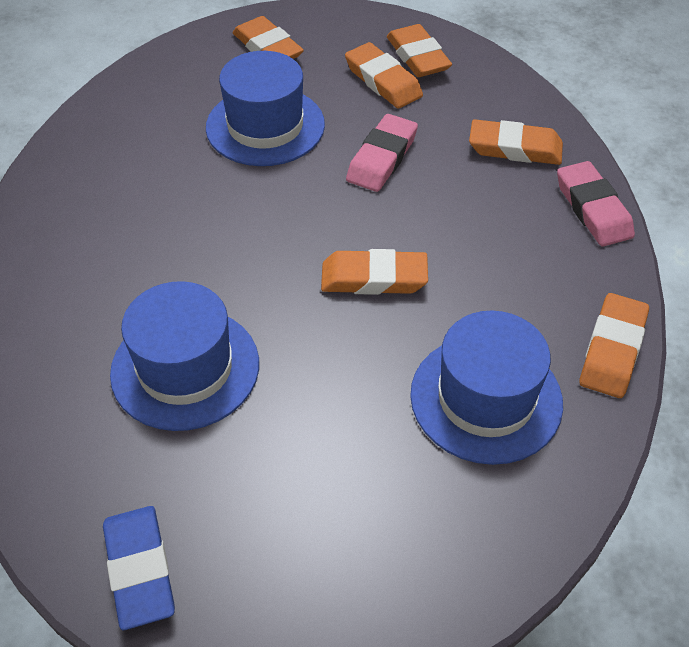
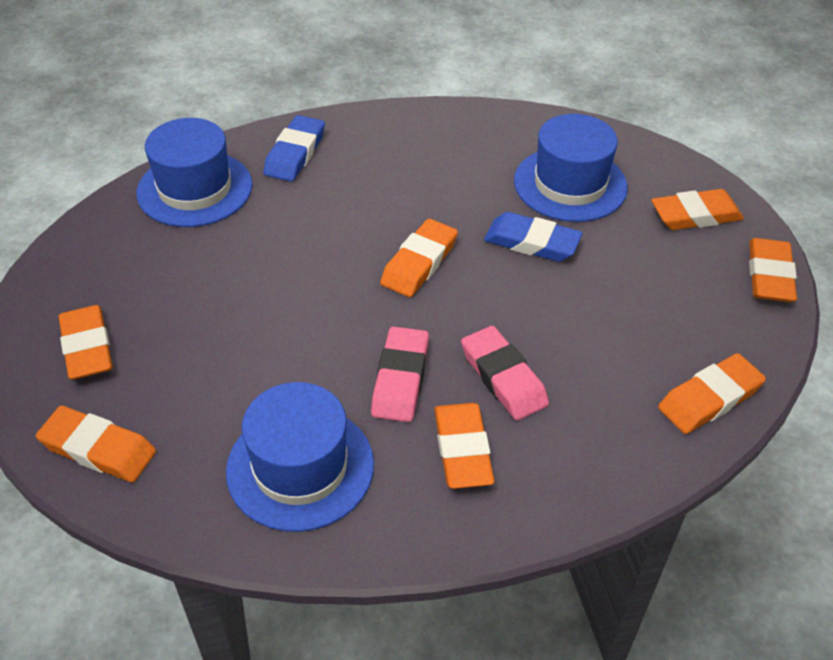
blue eraser: [103,506,175,630] = 1 -> [263,115,325,182] [484,212,583,262] = 2
orange eraser: [233,16,304,59] [321,249,428,295] [345,42,423,108] [387,24,452,77] [469,119,563,165] [579,293,649,398] = 6 -> [36,406,156,483] [59,305,113,380] [380,219,458,297] [434,403,495,489] [651,189,744,230] [658,353,766,434] [749,238,797,302] = 7

